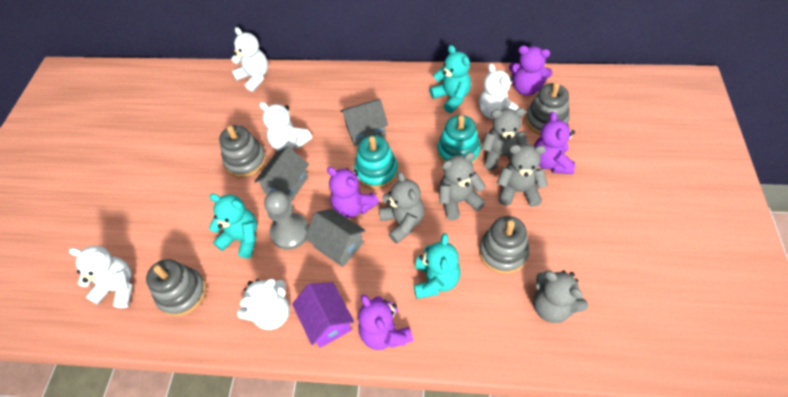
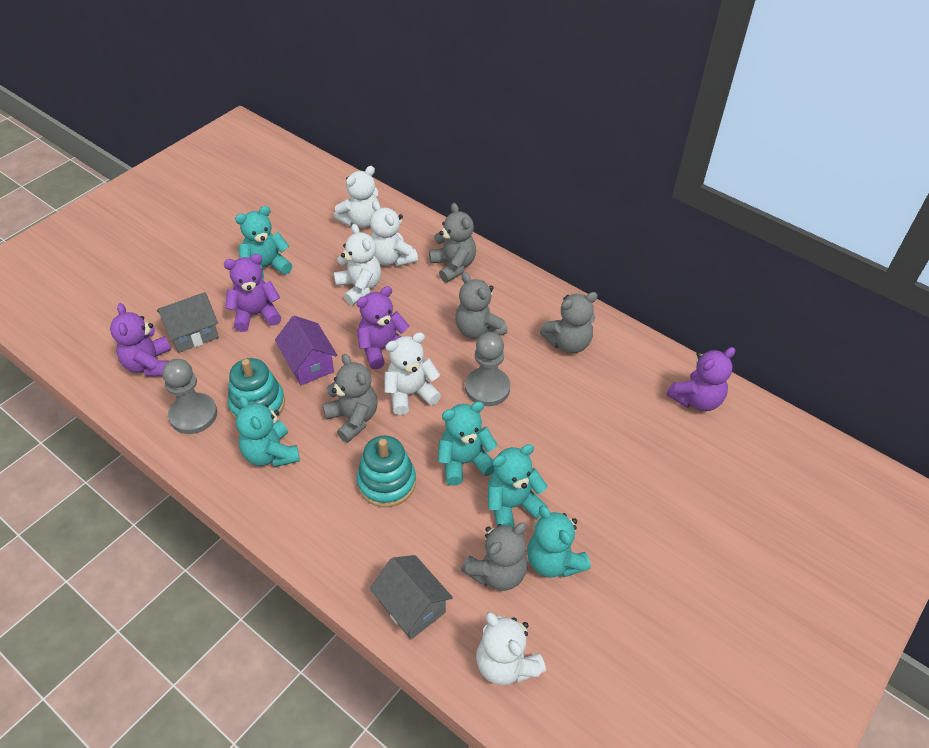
grey house: [254,146,309,202] [305,209,366,267] [340,99,388,146] = 3 -> [157,292,219,353] [370,555,453,640] = 2
grey pawn: [264,191,309,250] = 1 -> [162,359,217,434] [465,332,510,406] = 2
grey stacking toy: [146,259,206,317] [219,125,266,178] [479,216,530,274] [526,82,569,135] = 4 -> none = 0
turquoise teddy bear: [209,193,257,258] [414,233,461,299] [430,45,471,113] = 3 -> [235,206,292,280] [236,395,300,467] [438,401,498,486] [488,444,548,527] [527,506,591,578] = 5

